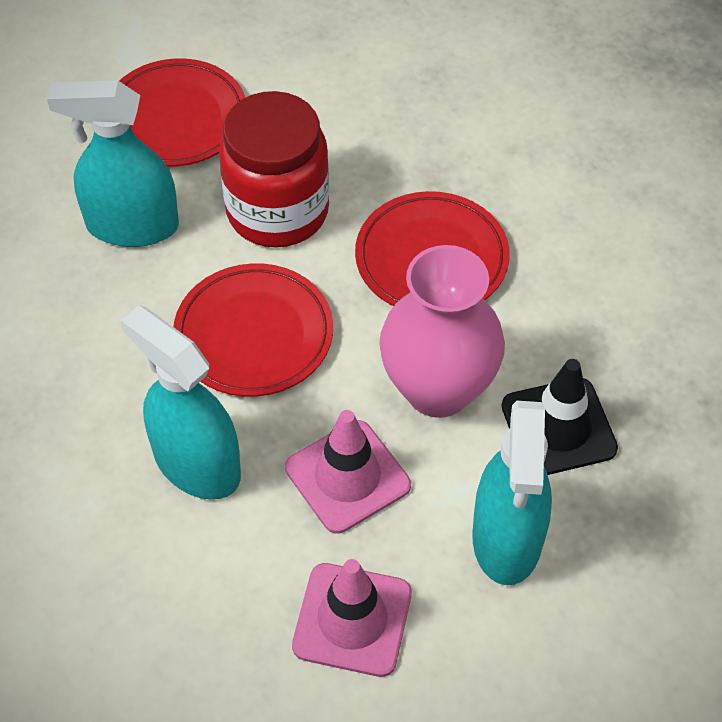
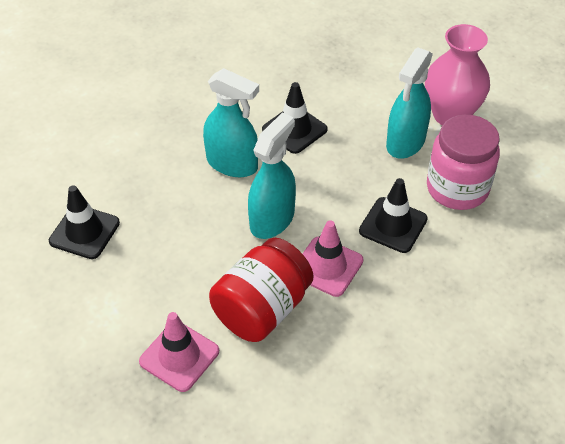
black traffic cone: [502,359,618,475] = 1 -> [49,185,120,259] [262,82,328,154] [359,178,428,253] = 3
pink jar: none = 0 -> [427,115,500,210] = 1
red plate: [119,59,245,167] [174,263,333,397] [355,191,510,306] = 3 -> none = 0

